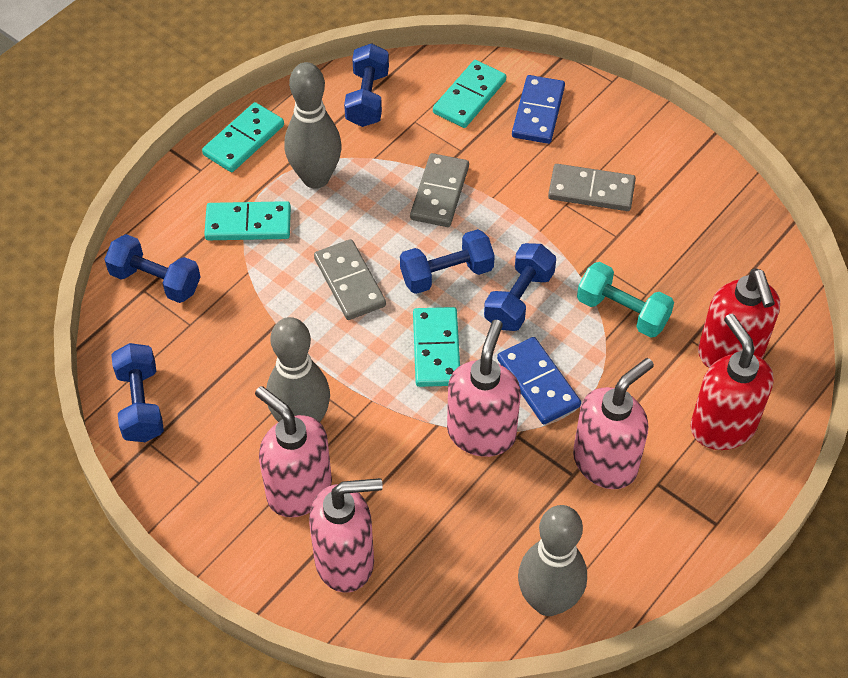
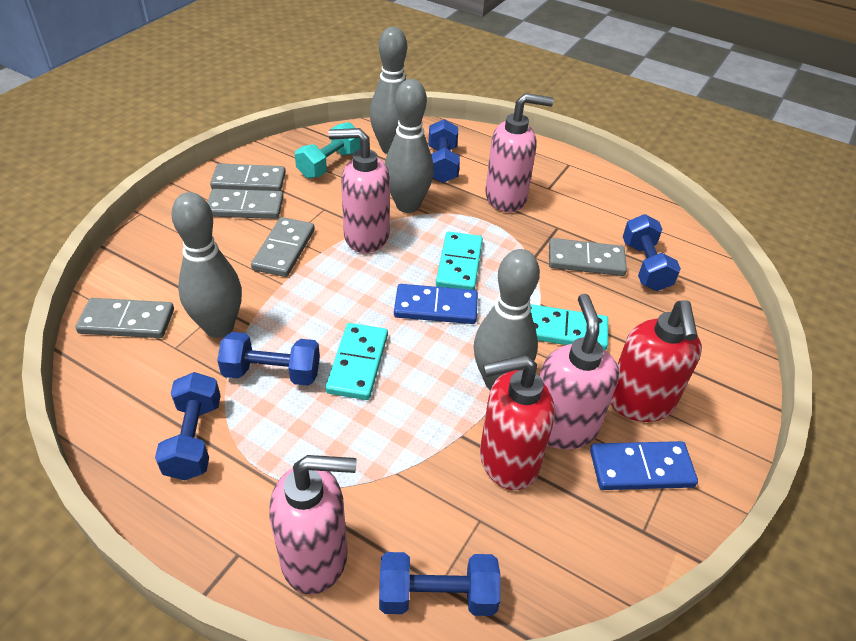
grey bowling pin: [266,317,330,422] [284,62,342,189] [518,505,587,616] = 3 -> [171,192,242,338] [370,27,407,154] [385,79,434,213] [474,249,540,390] = 4
grey domino: [314,239,386,320] [410,153,469,227] [548,164,636,211] = 3 -> [75,298,174,338] [207,189,284,219] [210,163,286,191] [251,217,315,277] [549,238,627,276] = 5
turquoise domino: [202,102,284,172] [204,201,291,240] [413,307,460,387] [433,60,506,128] = 4 -> [325,323,388,400] [436,232,483,290] [530,304,608,351] = 3

